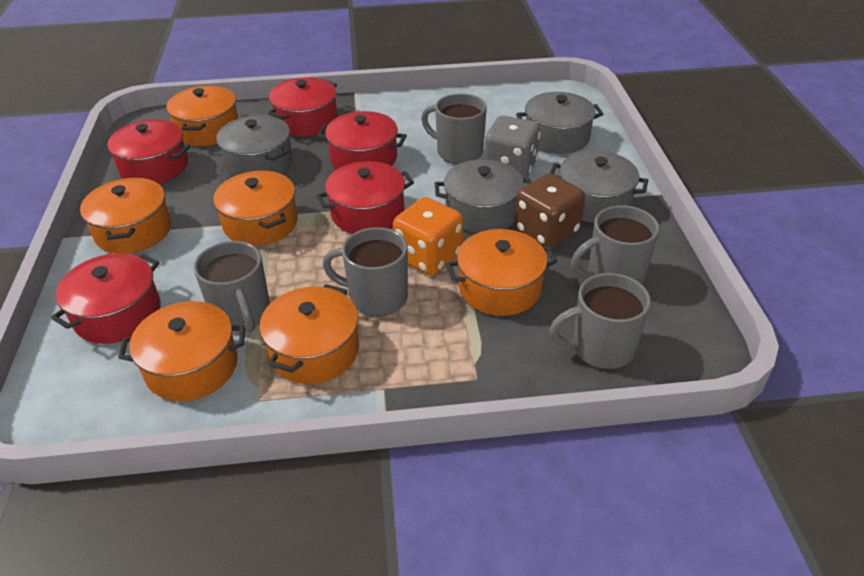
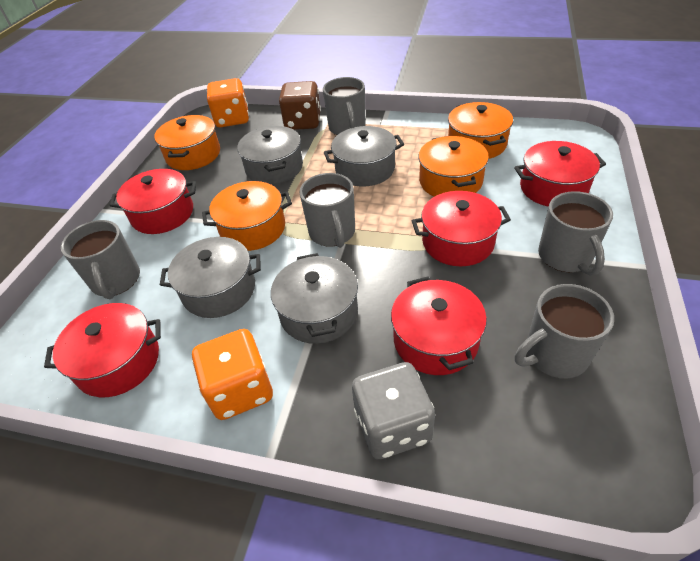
orange dice: [393,197,463,276] = 1 -> [192,329,273,420] [207,78,249,127] = 2
orange pot: [80,177,171,254] [118,301,245,401] [166,86,239,146] [213,171,298,246] [259,284,359,384] [446,229,558,316] = 6 -> [154,115,220,170] [202,181,292,251] [418,136,489,197] [448,102,513,159] = 4

